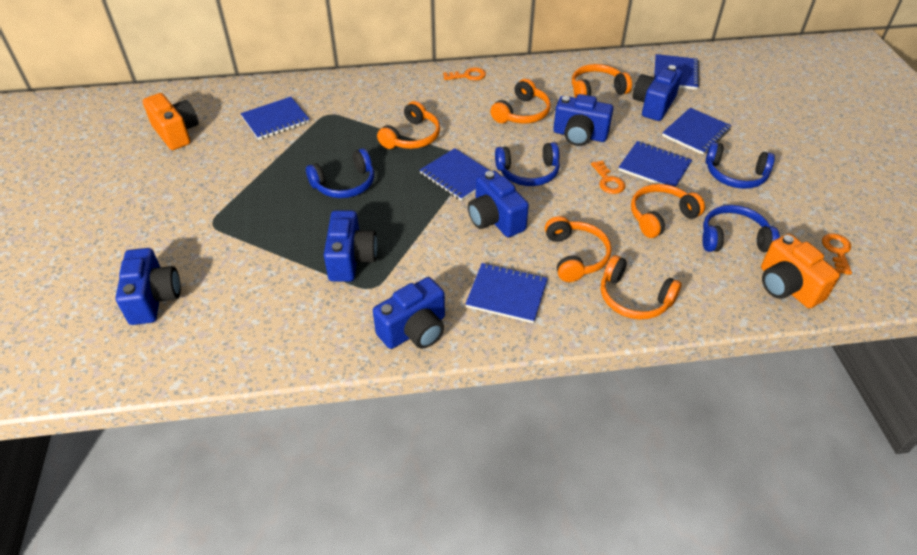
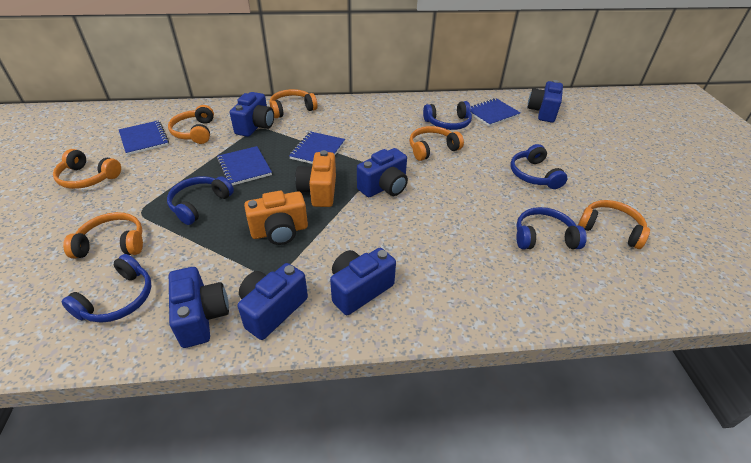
blue headphones: [306,148,374,198] [495,142,560,186] [702,205,780,252] [705,142,775,189] = 4 -> [61,254,152,323] [167,176,234,225] [423,101,472,130] [511,144,567,189] [516,207,587,249] = 5
blue notebook: [240,97,309,140] [420,148,490,201] [466,263,548,323] [619,141,692,187] [654,54,700,90] [662,108,731,155] = 6 -> [119,120,169,155] [217,146,272,186] [289,131,345,164] [471,98,520,127] = 4
orange key: [443,67,486,81] [591,160,625,194] [822,233,852,275] = 3 -> none = 0

